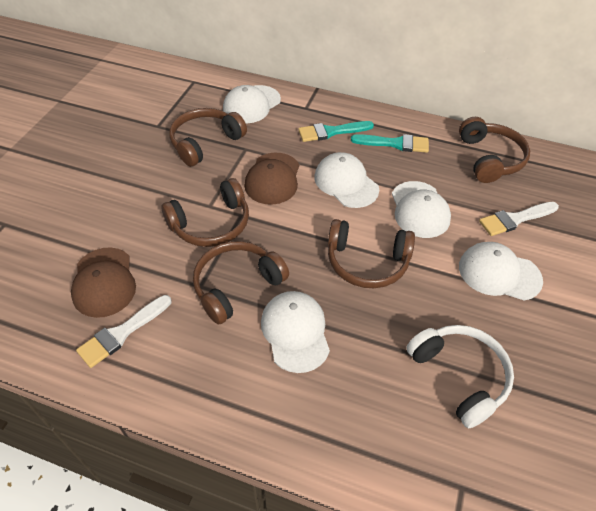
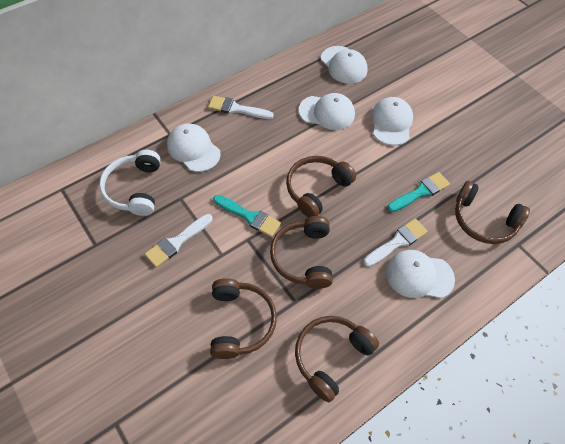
brown cap: [71,247,136,318] [244,153,299,205] = 2 -> none = 0
white brush: [76,295,171,368] [479,202,559,236] = 2 -> [145,214,213,267] [208,96,274,119] [363,218,428,267] = 3

